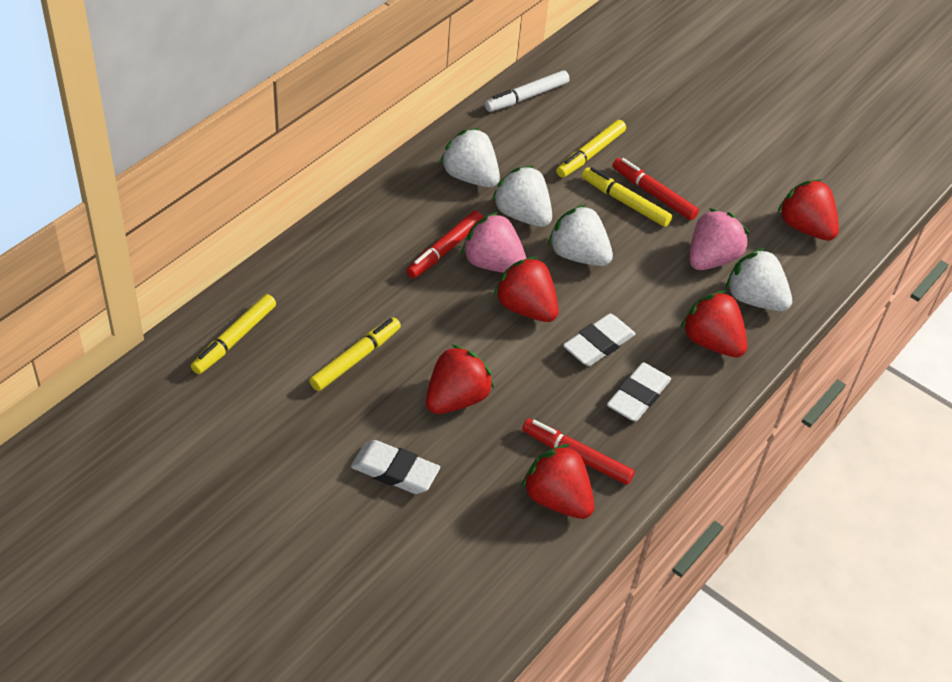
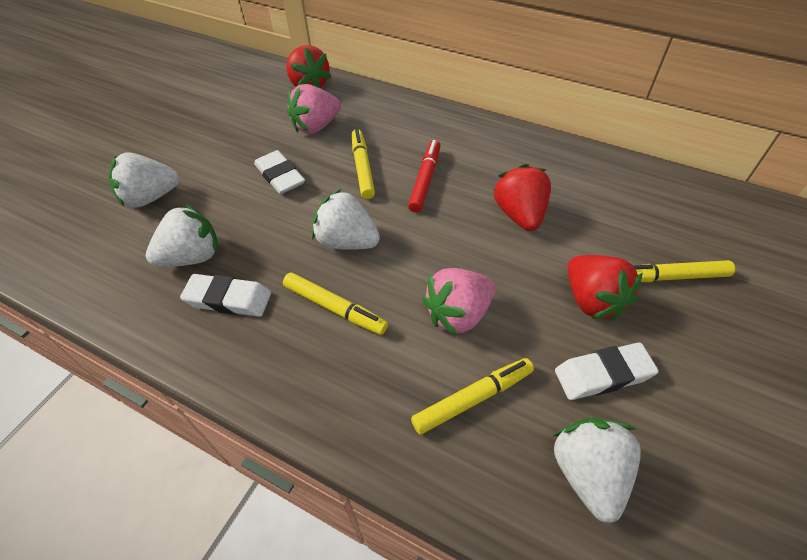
red marker: [406,211,483,279] [522,419,635,485] [613,158,699,220] = 3 -> [408,140,441,213] = 1
red strawberry: [426,344,494,414] [494,256,559,322] [521,444,594,519] [681,290,747,357] [777,179,839,241] = 5 -> [286,45,331,88] [493,164,551,231] [568,255,643,320] = 3
white marker: [485,70,569,112] = 1 -> none = 0

